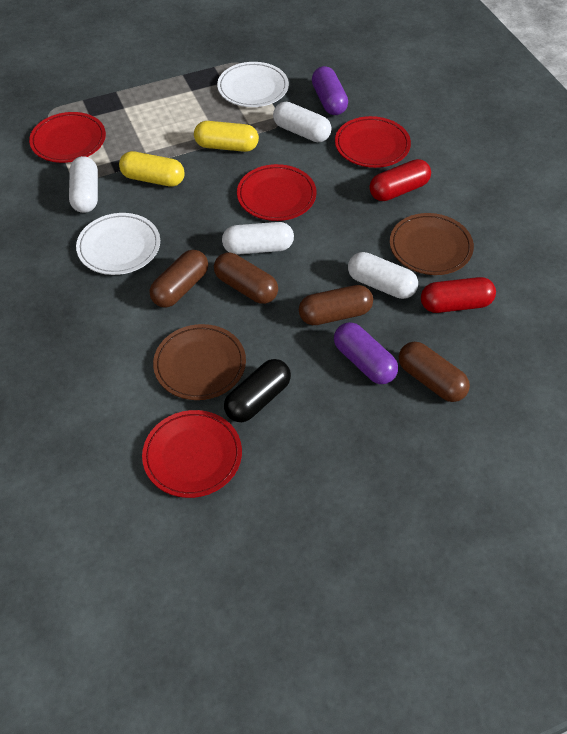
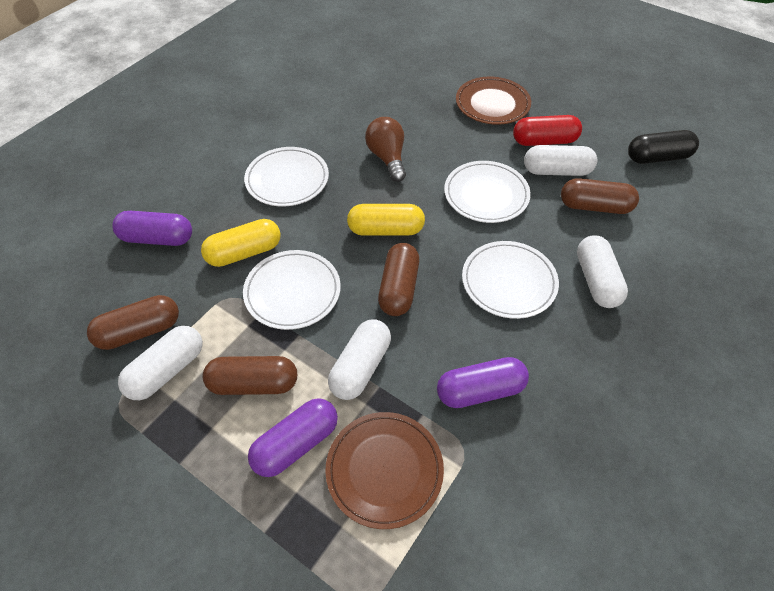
brown light bulb: none = 0 -> [365,117,406,182] = 1
purple capsule: [312,66,348,115] [334,322,398,384] = 2 -> [112,211,192,246] [248,398,338,477] [437,357,529,408] = 3
red capsule: [369,159,431,201] [421,277,496,313] = 2 -> [513,115,582,146] = 1
red plate: [29,112,106,163] [142,410,242,498] [237,164,316,221] [335,116,411,168] = 4 -> none = 0
white plate: [76,213,160,275] [217,62,289,107] = 2 -> [243,250,341,330] [244,147,329,207] [444,161,531,223] [462,241,559,319] = 4

